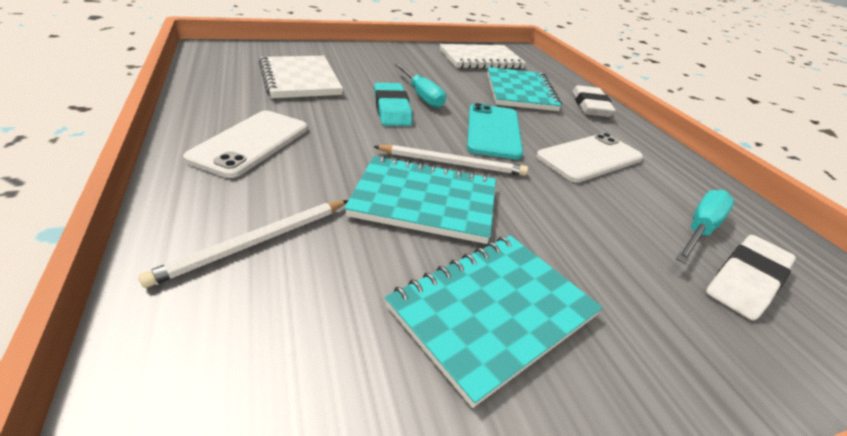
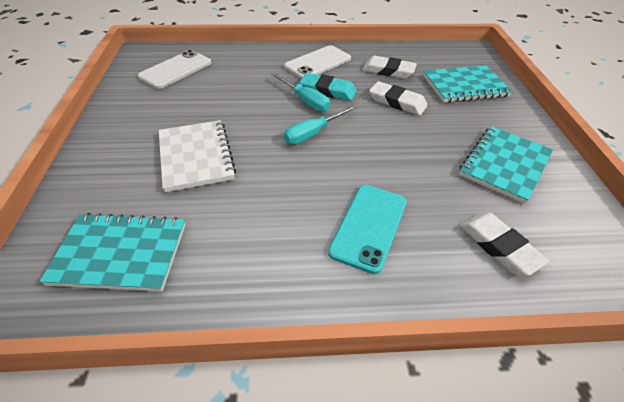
white eraser: [572,85,616,117] [706,235,796,321] = 2 -> [362,56,417,79] [369,81,427,115] [460,213,549,276] = 3
white notebook: [259,56,343,98] [440,44,526,69] = 2 -> [159,120,236,192] = 1
white pencil: [138,200,348,288] [373,145,528,176] = 2 -> none = 0

